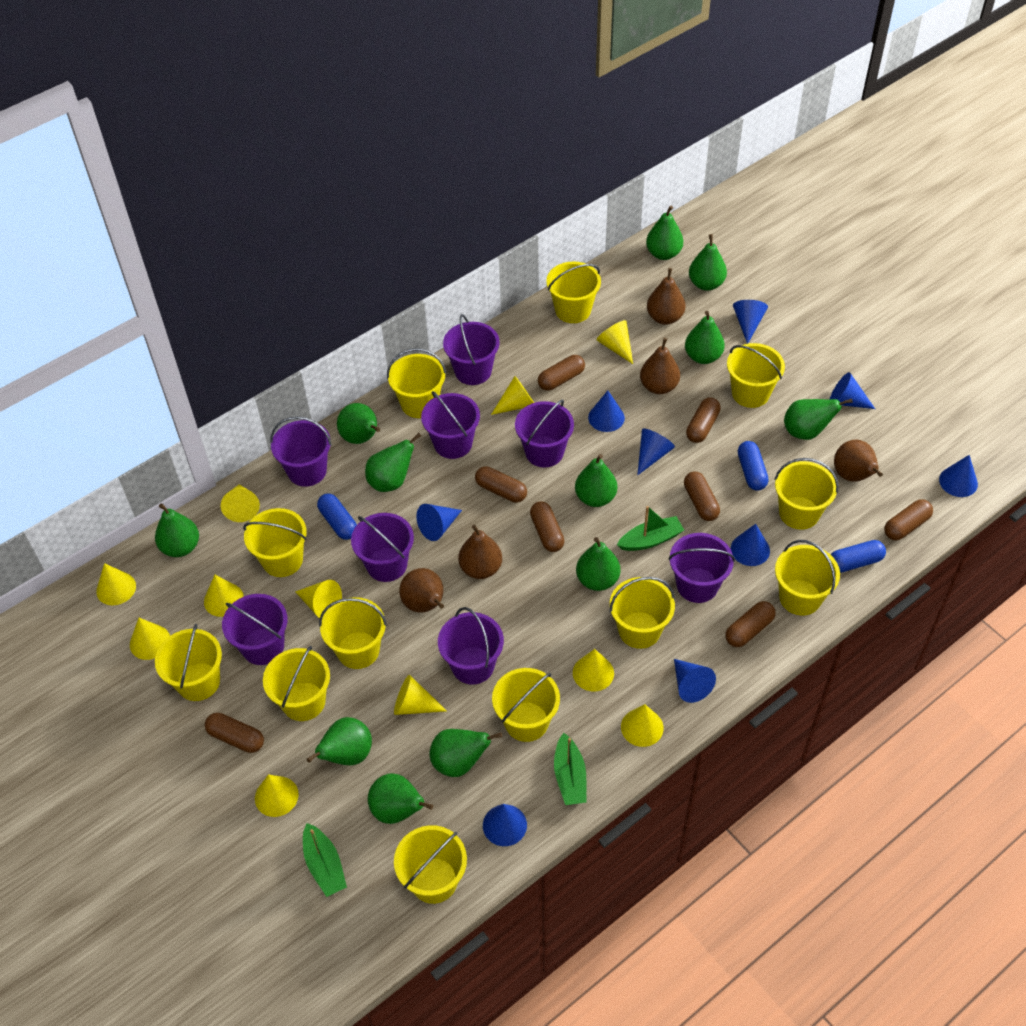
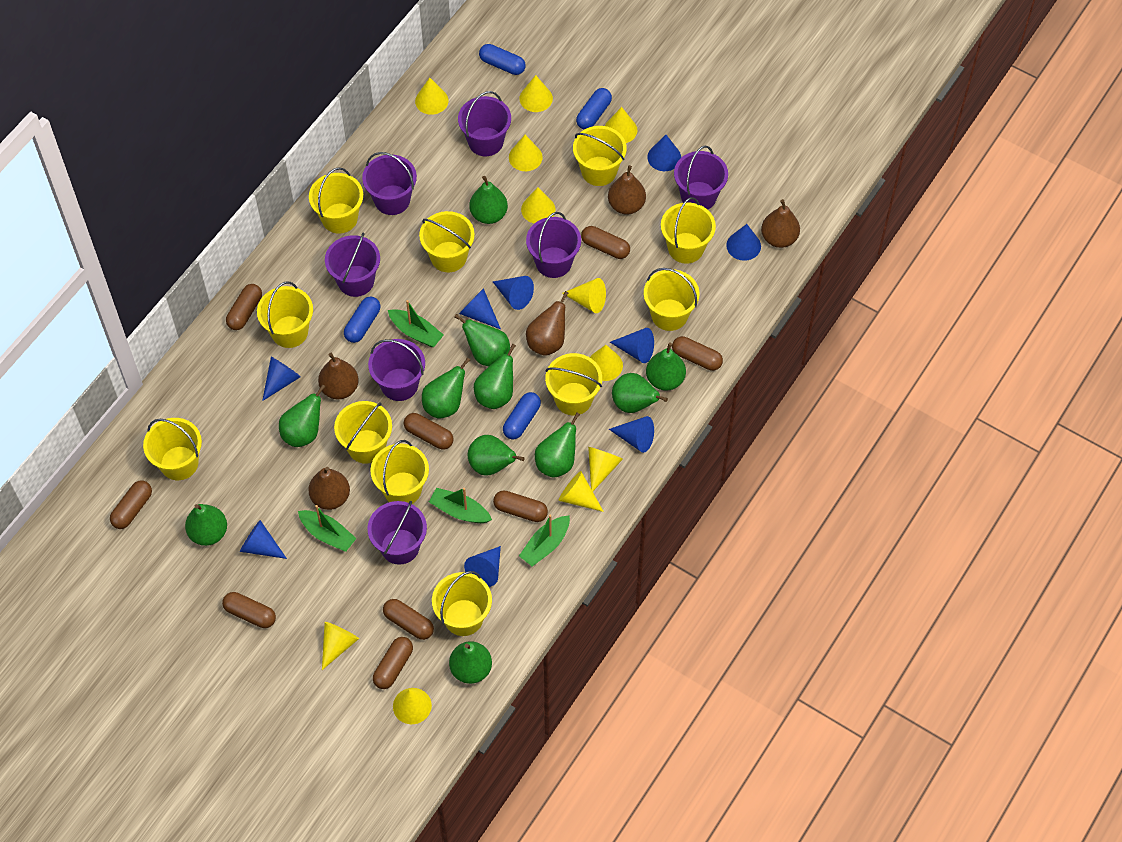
blue capsule: [317,493,357,540] [738,441,769,491] [831,540,886,573] = 3 -> [344,297,380,343] [479,44,526,75] [503,392,541,439] [576,88,612,130] = 4
brown capsule: [205,713,264,753] [475,466,527,503] [530,501,565,552] [538,355,585,391] [684,472,720,521] [686,398,721,443] [725,601,776,647] [884,499,933,540] = 8 -> [110,480,152,529] [222,592,276,628] [226,284,262,330] [373,637,413,689] [383,599,434,640] [404,413,454,450] [493,490,548,522] [581,226,630,259] [672,336,723,371] = 9
green boat: [303,823,347,897] [554,733,586,805] [617,506,684,551] = 3 -> [298,505,357,552] [388,300,444,347] [429,488,492,523] [519,515,570,567] = 4
green pear: [155,503,199,557] [307,717,372,765] [337,403,380,444] [365,433,421,492] [368,773,433,824] [430,729,502,777] [575,454,617,507] [576,537,620,591] [646,206,683,260] [685,311,725,364] [689,234,727,291] [784,399,853,440] = 12 -> [185,504,227,546] [279,384,325,447] [422,357,470,418] [449,641,492,684] [454,314,510,366] [468,435,525,475] [469,176,508,224] [474,344,516,409] [535,412,580,478] [612,373,668,413] [646,343,686,391] = 11
purple bucket: [222,594,287,665] [270,416,332,487] [351,513,414,582] [421,391,480,459] [438,607,504,685] [443,314,499,385] [515,400,574,467] [668,533,735,603] = 8 -> [325,232,380,297] [362,152,417,215] [368,339,425,401] [368,501,427,565] [458,91,511,156] [526,212,581,278] [674,145,728,210] = 7
yellow bucket: [155,624,222,701] [243,508,307,577] [263,646,330,721] [319,597,387,669] [387,348,446,418] [394,825,467,904] [492,668,560,742] [546,261,601,323] [609,577,675,649] [727,343,785,408] [774,458,839,529] [775,540,840,615] = 12 -> [143,418,202,480] [257,281,313,348] [309,167,363,234] [334,401,392,464] [370,440,429,504] [419,211,475,272] [432,571,492,636] [545,353,602,415] [573,126,627,186] [644,268,700,331] [661,197,716,264] = 11

